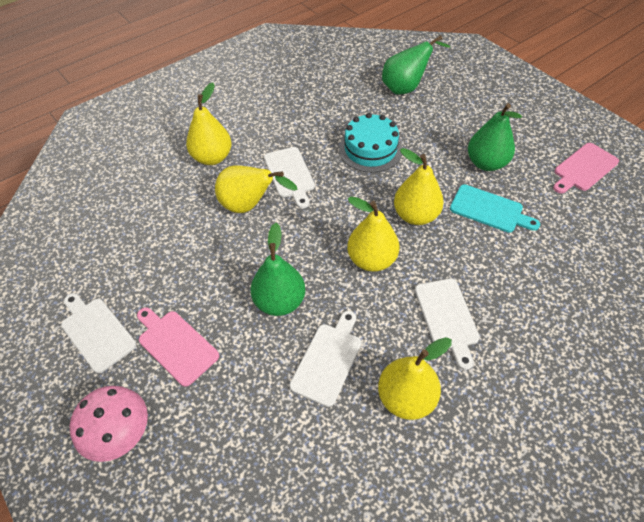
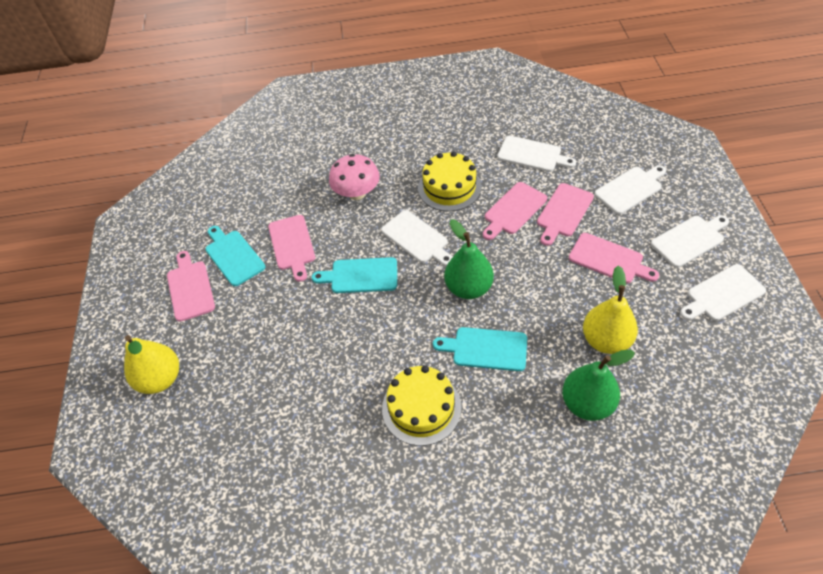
green pear: [250,223,306,316] [382,35,450,95] [468,103,522,171] = 3 -> [444,220,494,299] [562,350,635,421] = 2
pink cutting board: [137,307,219,387] [553,143,619,193] = 2 -> [167,251,215,322] [268,215,315,282] [483,182,547,240] [537,183,594,246] [569,233,659,283] = 5
turquoise cake: [339,113,402,173] = 1 -> none = 0
turquoise cutting board: [450,184,540,233] = 1 -> [205,226,265,286] [312,257,397,293] [433,327,527,371] = 3
white cutting board: [61,293,136,373] [264,147,315,208] [289,311,361,407] [415,279,480,370] = 4 -> [381,210,452,266] [497,136,576,172] [594,165,666,214] [651,215,729,268] [680,264,766,321] = 5
yellow cake: none = 0 -> [382,365,461,446] [418,151,481,212] = 2
yellow pear: [186,82,232,165] [215,165,297,213] [347,197,399,272] [378,337,452,420] [394,148,444,225] = 5 -> [124,335,179,394] [583,266,638,354] = 2

